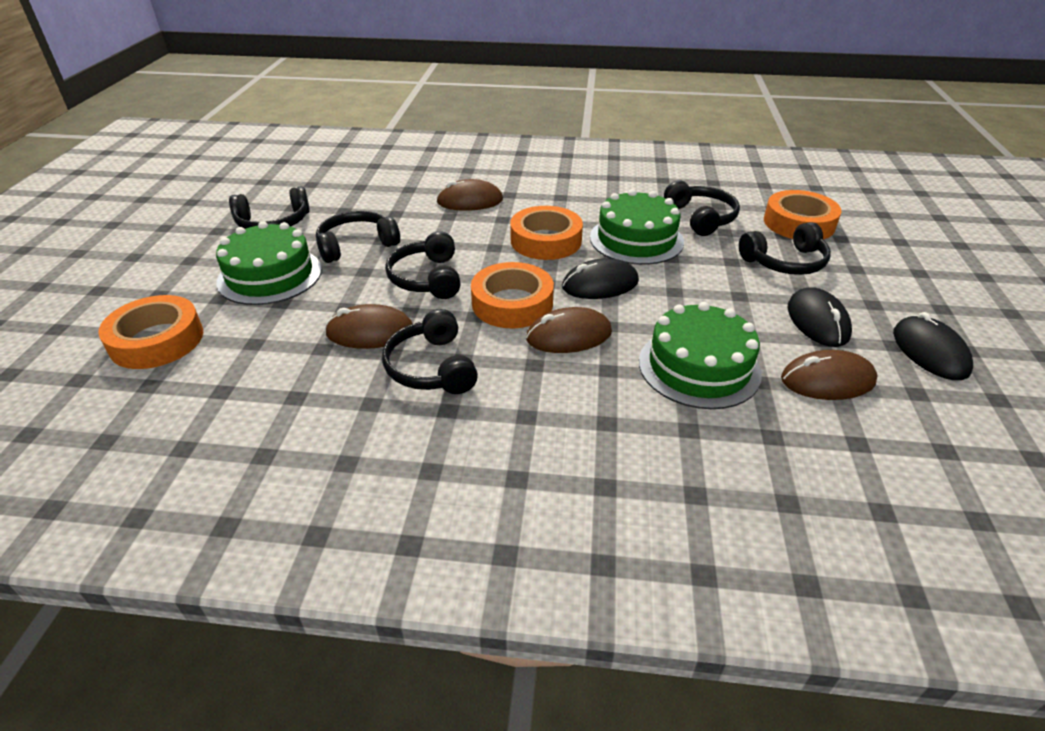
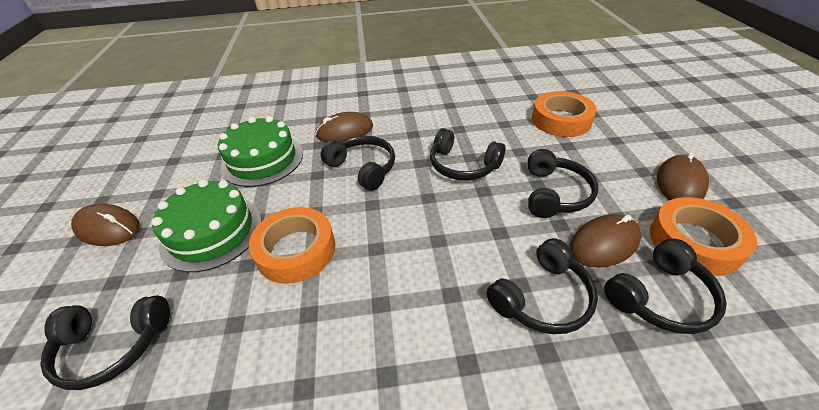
black mouse: [562,258,639,299] [788,287,852,347] [893,312,973,380] = 3 -> none = 0
green cake: [216,221,322,305] [590,189,684,265] [639,302,762,409] = 3 -> [152,180,262,272] [218,116,303,187] = 2
orange tape: [98,295,203,369] [471,262,554,328] [510,206,583,260] [764,190,842,240] = 4 -> [249,207,335,284] [532,91,597,137] [650,197,757,276] = 3

